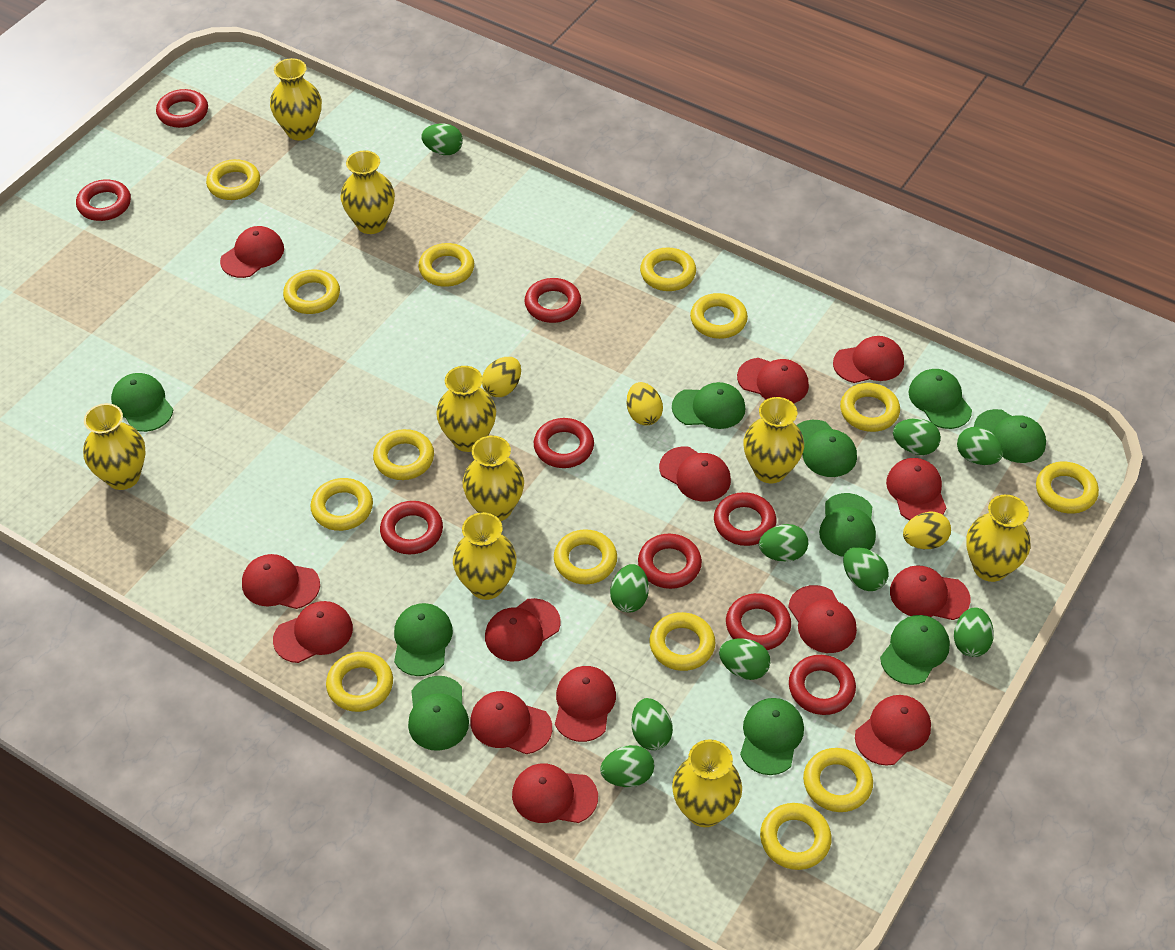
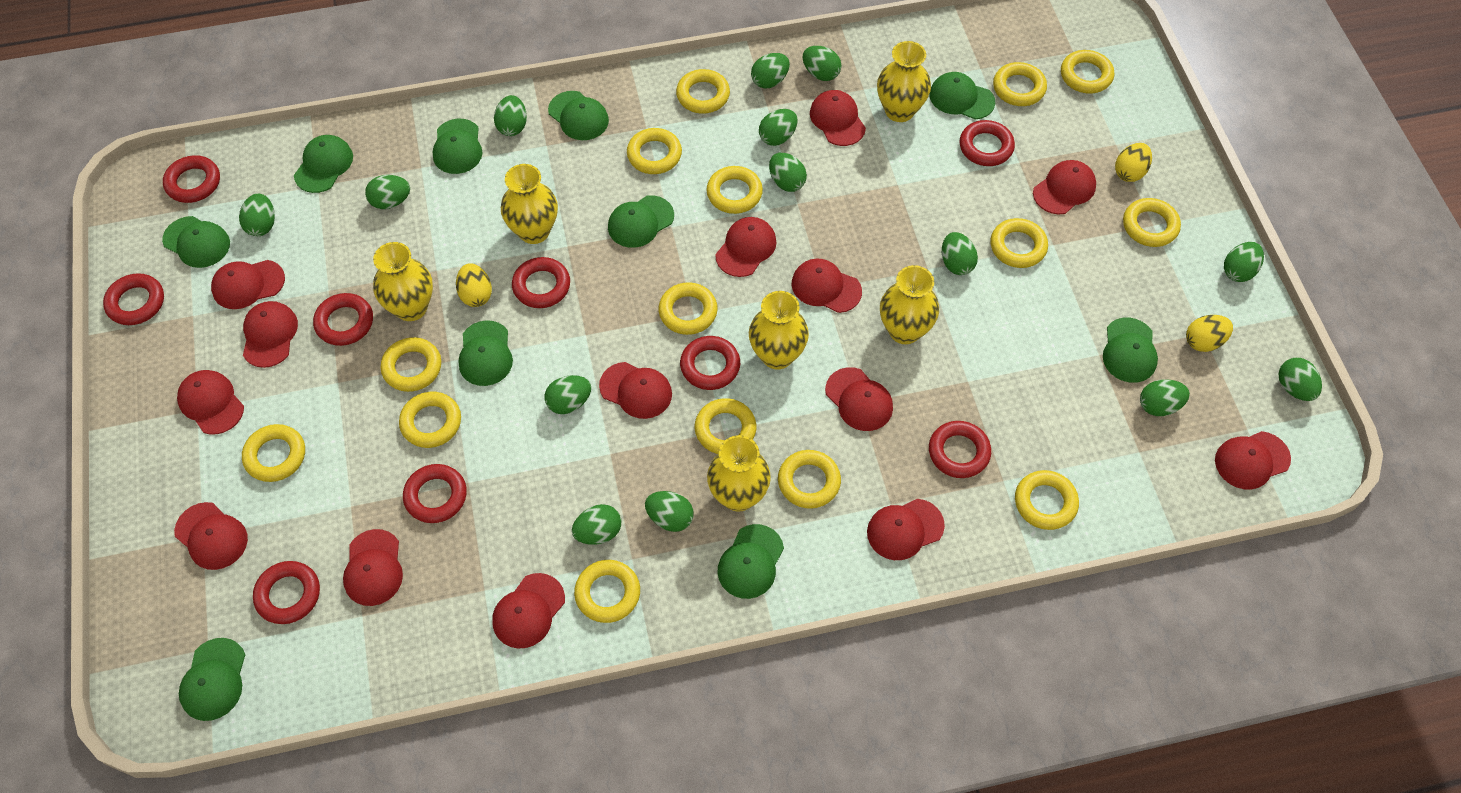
green egg: [421,124,463,155] [600,745,654,787] [610,564,649,613] [631,698,673,750] [719,639,771,680] [759,524,808,562] [843,547,888,591] [893,418,941,455] [954,607,994,657] [957,427,1003,465] = 10 -> [239,194,275,236] [365,175,410,209] [494,95,527,136] [545,375,591,414] [572,504,621,545] [645,491,694,532] [751,53,790,88] [759,109,798,146] [769,153,807,192] [803,46,841,81] [942,232,978,275] [1140,379,1190,416] [1224,242,1264,282] [1279,358,1322,401] = 14
yellow ring: [206,159,260,200] [283,270,340,314] [310,478,373,531] [326,652,393,712] [373,429,434,480] [418,243,474,287] [554,529,617,584] [640,247,696,291] [649,612,715,671] [690,293,748,339] [760,803,832,870] [803,748,873,812] [840,383,900,432] [1036,461,1099,514] = 14 -> [242,424,305,482] [381,337,441,392] [399,392,461,448] [574,560,640,623] [627,128,682,174] [658,282,718,335] [676,69,730,114] [695,398,756,454] [706,166,763,214] [778,450,841,509] [990,218,1048,268] [993,62,1047,106] [1015,470,1079,530] [1061,50,1114,94] [1123,198,1181,247] = 15
yellow vase: [83,403,146,490] [270,58,322,141] [340,150,395,234] [436,366,496,452] [453,512,517,600] [463,435,524,521] [672,739,742,827] [743,397,804,483] [966,494,1030,582] = 9 -> [373,242,433,321] [501,164,558,244] [707,435,771,512] [749,291,809,370] [877,41,931,122] [880,265,939,344] = 6

